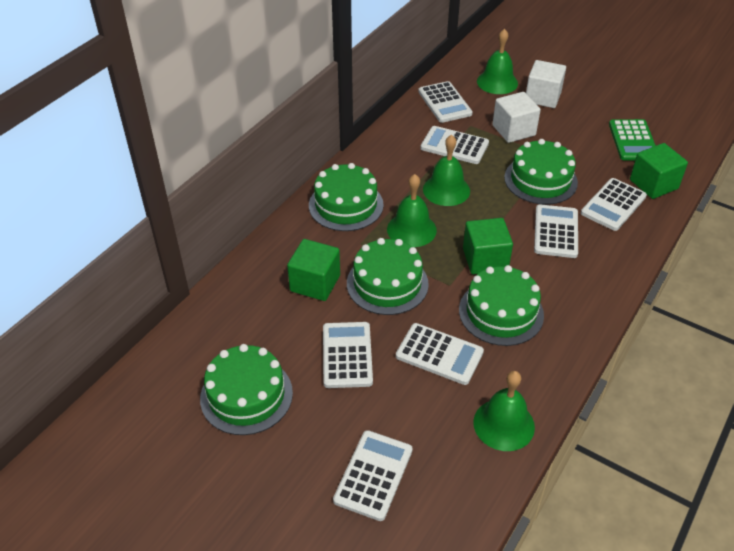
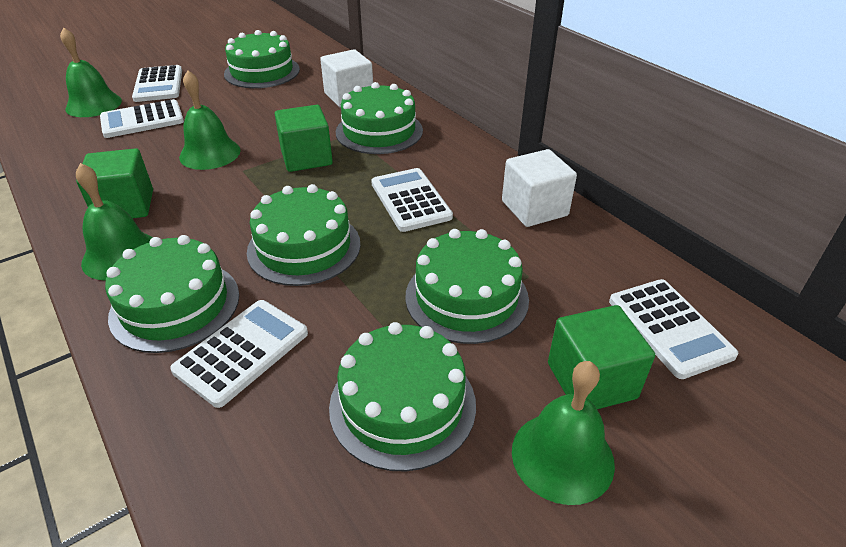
green cake: [200,344,293,435] [309,163,384,231] [347,238,429,315] [459,265,544,346] [504,139,578,205] = 5 -> [105,235,239,353] [224,30,300,88] [247,184,361,286] [329,322,476,472] [336,82,423,154] [405,229,529,344] = 6
green calculator: [609,119,656,160] = 1 -> none = 0
white calculator: [323,322,373,388] [333,430,413,521] [396,323,484,385] [418,81,473,123] [420,126,489,164] [534,204,578,258] [581,178,647,231] = 7 -> [100,99,184,138] [132,65,182,102] [170,300,308,408] [371,168,453,232] [609,279,738,379] = 5

